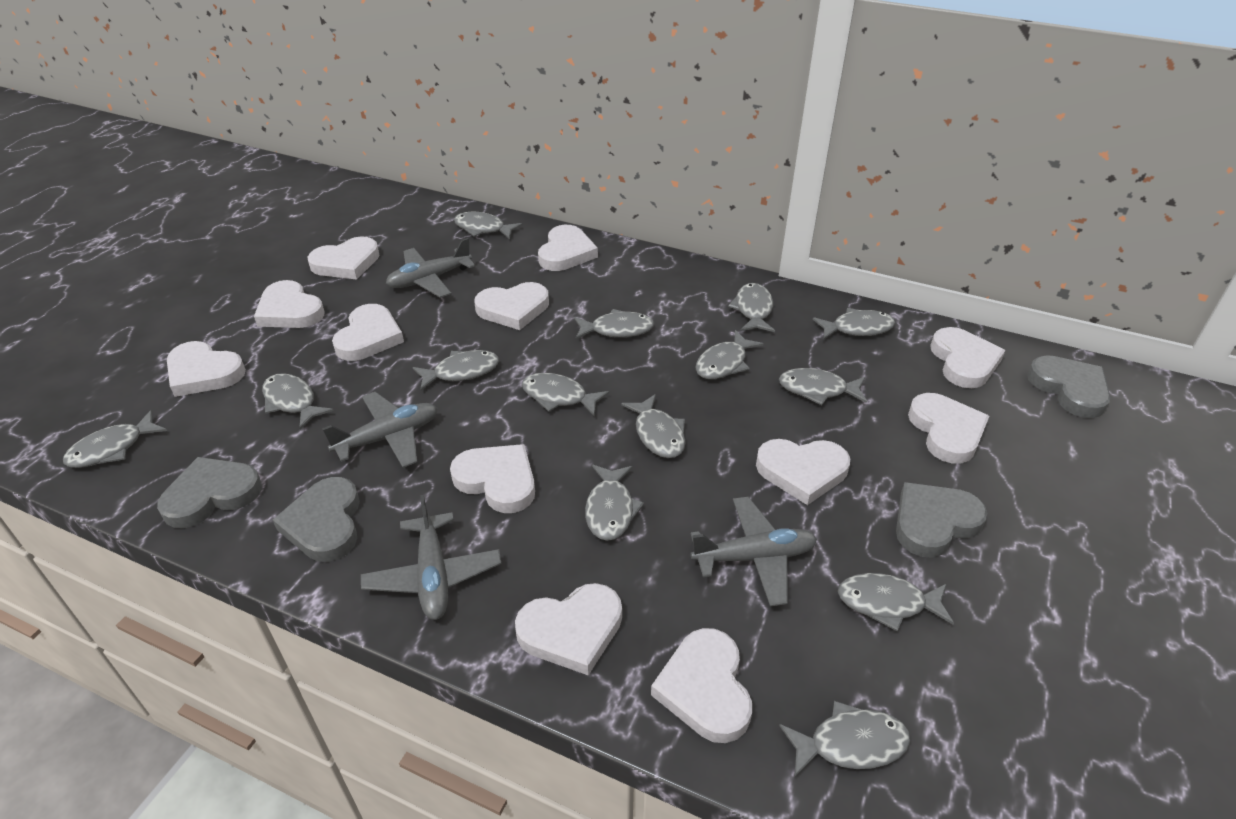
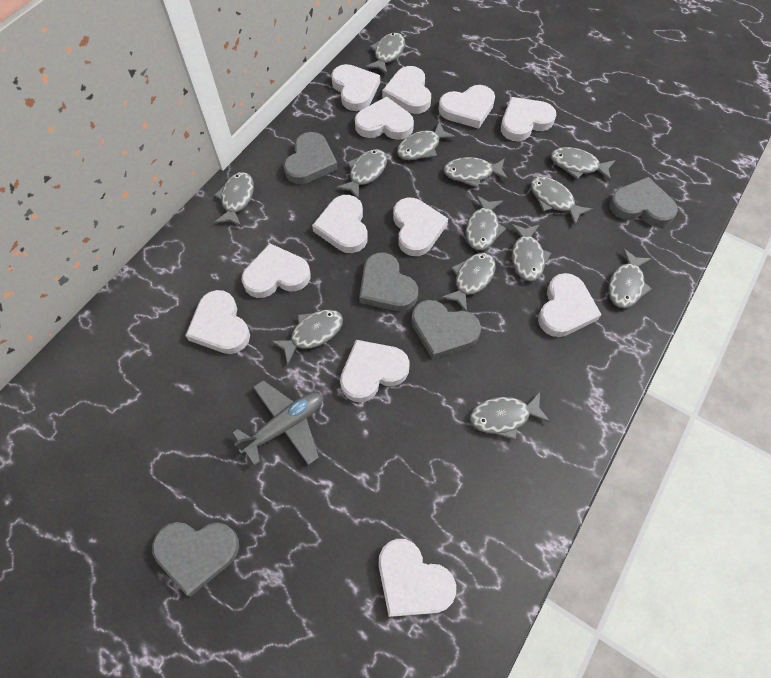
grey fish: [63,410,167,468] [262,373,334,429] [413,350,499,391] [454,212,523,239] [522,373,609,417] [574,309,654,339] [585,465,644,541] [621,394,686,458] [695,330,764,379] [728,283,775,332] [779,368,867,405] [779,701,911,777] [813,308,895,339] [838,573,954,632] = 14 -> [214,172,254,227] [271,310,343,365] [336,149,387,199] [365,33,405,75] [397,121,456,160] [441,253,496,311] [443,157,508,188] [465,195,506,250] [470,392,550,440] [511,224,551,281] [530,177,592,225] [551,147,615,181] [608,248,652,308] = 13
grey heart: [157,457,262,528] [273,477,360,562] [896,482,987,558] [1027,355,1111,418] = 4 -> [152,522,239,596] [284,132,338,184] [359,253,418,311] [411,300,481,359] [609,177,678,227] = 5
grey plane: [322,392,438,468] [361,495,501,620] [386,238,475,298] [690,497,817,607] = 4 -> [233,380,323,466] = 1

